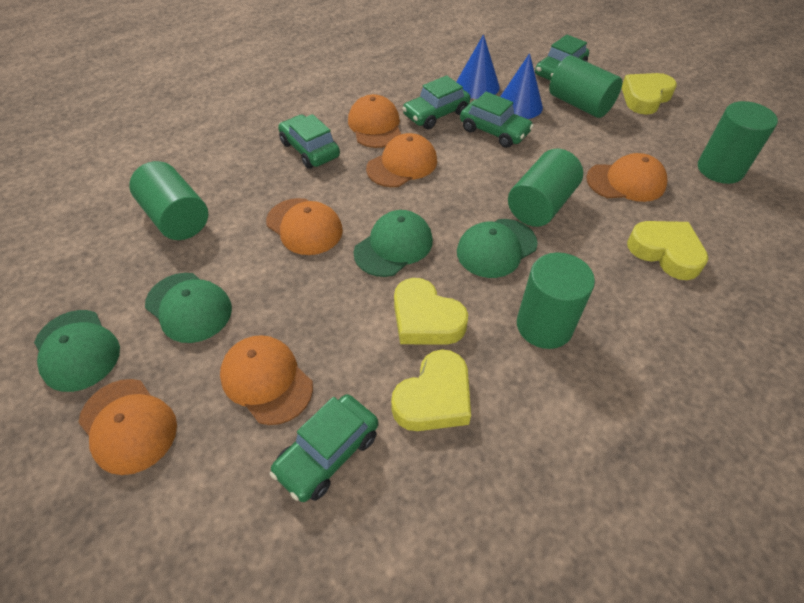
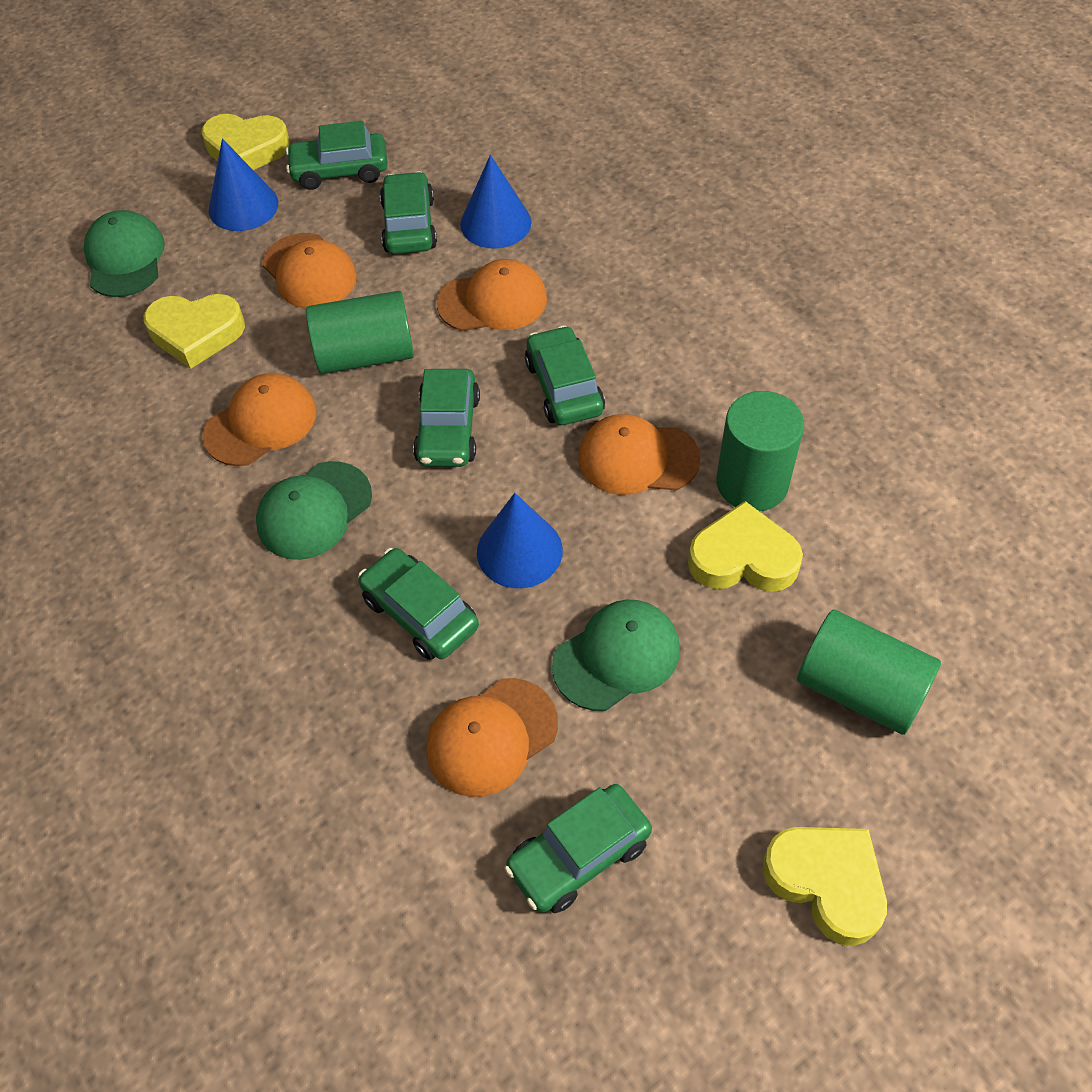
blue cone: [456,34,500,99] [500,53,543,119] = 2 -> [208,138,278,231] [460,155,531,249] [477,493,563,588] = 3
green cap: [34,310,120,392] [145,273,232,343] [354,210,433,277] [457,219,538,278] = 4 -> [84,210,165,297] [256,461,372,560] [552,600,680,711] = 3
green car: [270,394,379,502] [278,114,340,169] [402,75,471,130] [460,92,534,148] [535,34,589,81] = 5 -> [286,121,387,190] [358,548,479,660] [380,171,437,254] [413,369,480,467] [504,784,652,913] [525,325,605,425] = 6
green cylinder: [129,161,208,240] [508,149,583,227] [517,252,595,349] [549,55,623,118] [698,101,778,184] = 5 -> [306,291,414,374] [716,391,804,512] [797,610,941,735] = 3
orange cap: [78,379,177,475] [220,335,313,425] [266,198,343,255] [348,94,401,148] [366,133,437,187] [586,153,667,202] = 6 -> [202,373,317,466] [262,233,357,309] [426,678,558,797] [437,259,547,331] [578,414,701,495] = 5

